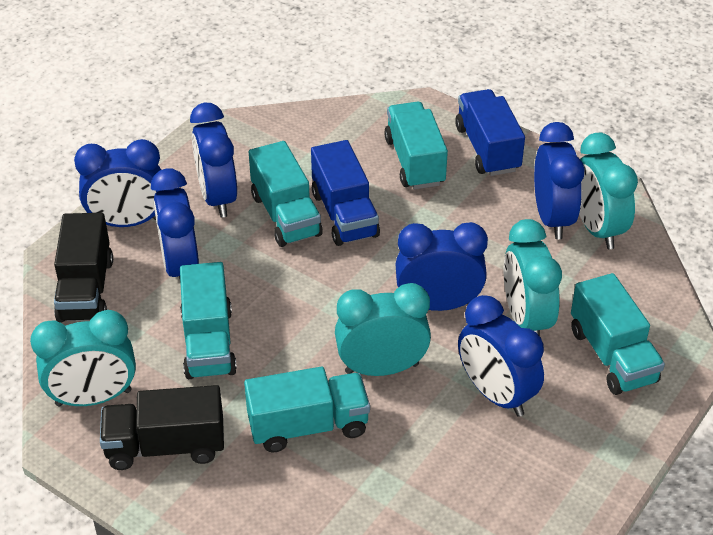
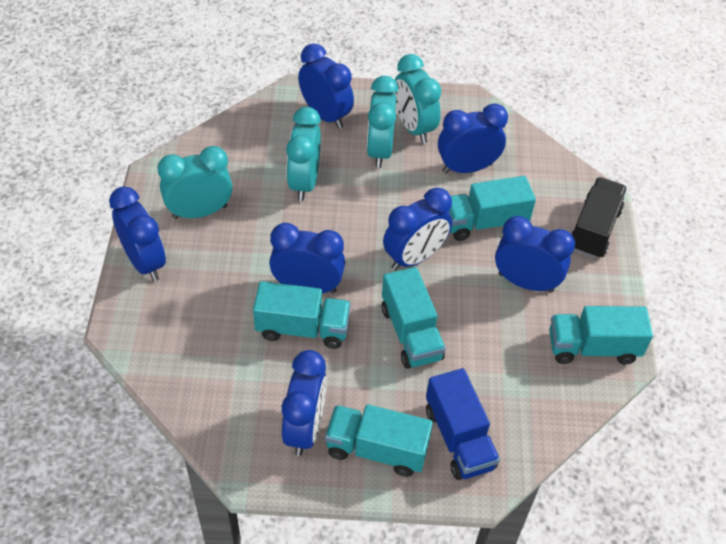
black truck: [54,213,113,322] [100,385,224,470] = 2 -> [571,177,627,259] = 1
blue clock: [74,139,162,227] [151,168,199,279] [190,103,237,217] [396,222,488,311] [458,295,544,417] [534,122,585,239] = 6 -> [109,187,166,281] [269,223,345,293] [282,350,327,456] [298,43,354,129] [383,188,452,270] [438,103,508,174] [495,216,575,293] = 7
blue truck: [311,140,380,246] [455,89,525,176] = 2 -> [426,368,500,480] = 1

